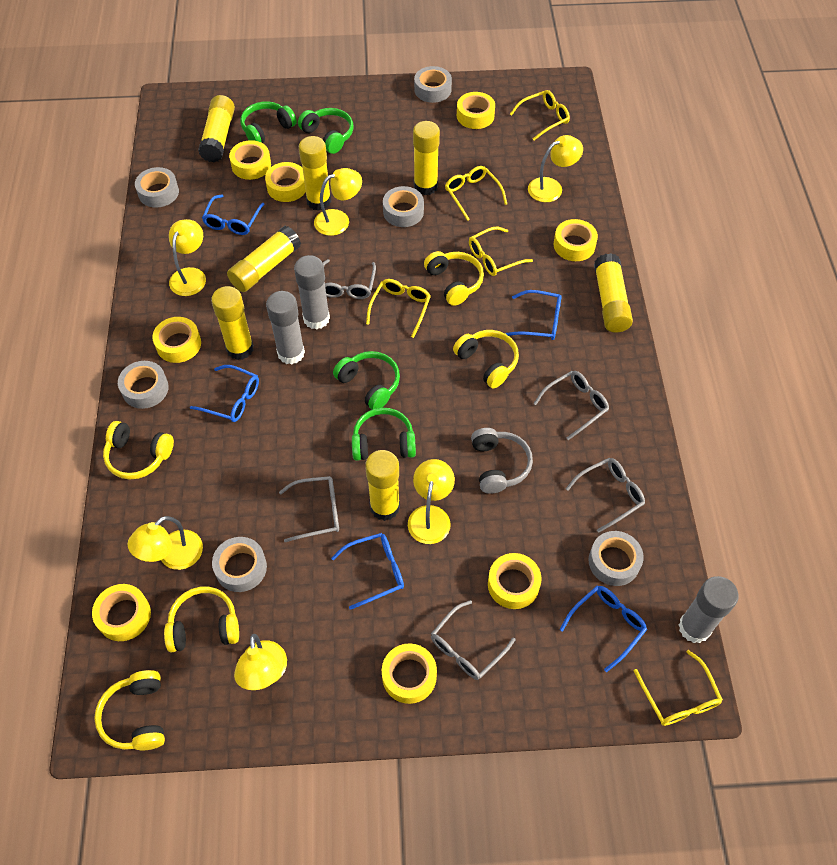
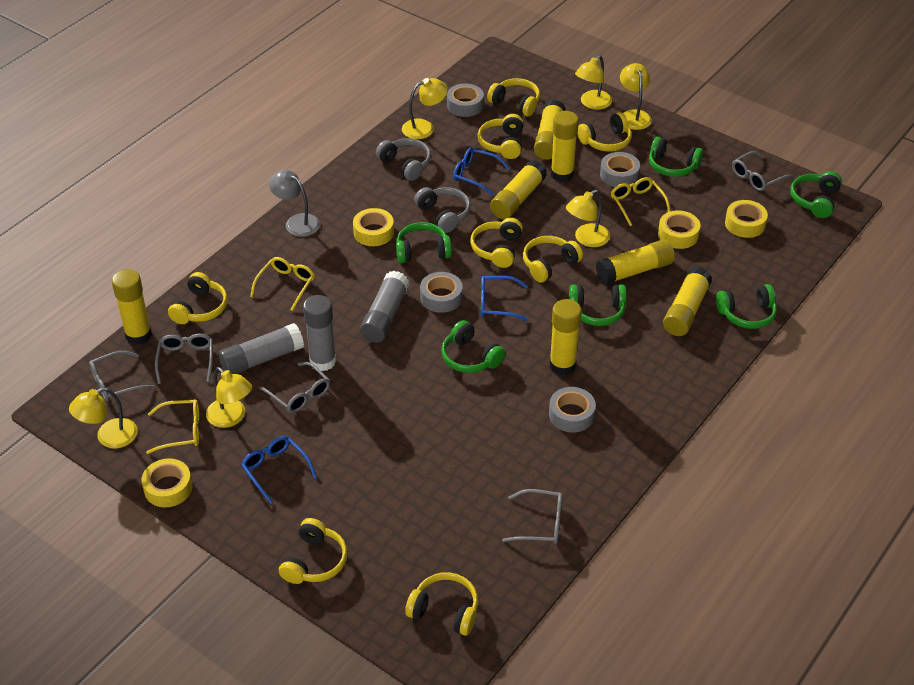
blue glasses: [190,365,259,422] [202,194,265,235] [331,533,404,610] [505,290,562,340] [560,586,647,672] = 5 -> [241,436,317,504] [453,148,510,195] [481,276,529,321] = 3
green headphones: [240,101,297,143] [298,108,354,154] [333,351,400,410] [352,408,416,461] = 4 -> [396,222,452,263] [441,320,506,373] [569,284,626,326] [649,137,703,177] [716,284,777,329] [790,171,842,218] = 6
grey headphones: [471,428,533,494] = 1 -> [376,138,431,181] [414,187,471,233] = 2
grey lamp: none = 0 -> [269,170,320,237] = 1
grey tape: [118,361,169,409] [135,167,179,208] [212,537,267,592] [383,186,424,227] [414,66,452,103] [588,531,644,586] = 6 -> [420,272,463,313] [447,83,484,117] [549,387,596,433] [600,152,640,187] = 4
yellow glasses: [366,279,431,338] [445,166,507,221] [469,227,533,276] [510,90,570,140] [634,650,723,726] = 5 -> [146,400,199,454] [250,257,315,311] [611,177,670,226] = 3
yellow headphones: [94,670,165,750] [103,421,174,479] [164,587,239,652] [424,251,484,306] [453,330,519,388] = 5 -> [168,272,228,324] [279,518,347,584] [405,572,478,636] [470,218,523,268] [478,114,523,159] [487,78,540,117] [523,236,583,283] [577,112,632,152] = 8
yellow tape: [92,584,151,641] [152,317,201,363] [229,140,271,180] [265,162,306,202] [382,643,437,704] [457,92,495,129] [488,553,542,609] [554,219,598,261] = 8 -> [141,459,193,507] [353,208,394,246] [658,210,700,249] [725,200,768,238] = 4

